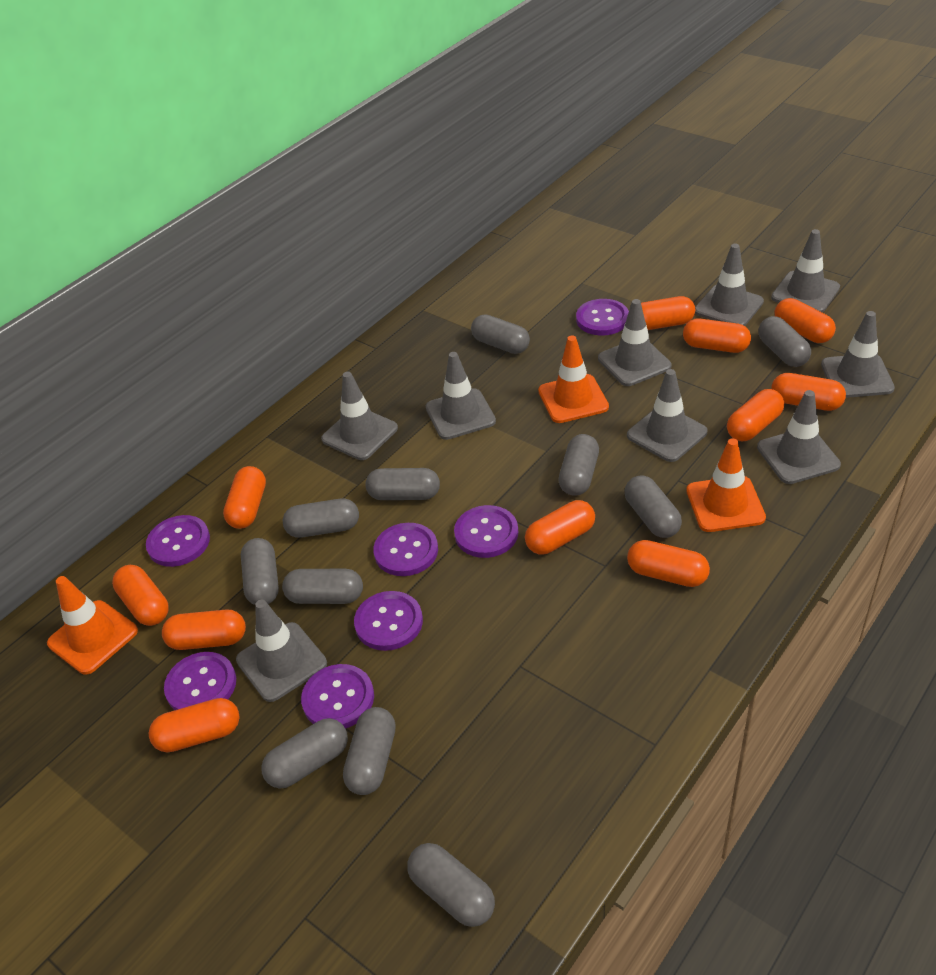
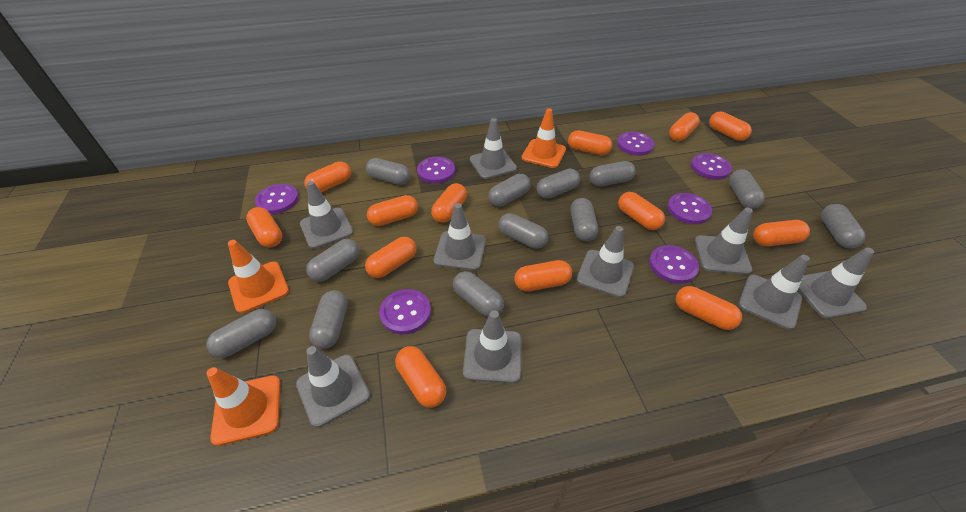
grey capsule: [241,538,279,605] [261,718,348,789] [282,569,363,604] [283,499,359,538] [343,707,396,795] [366,468,440,500] [407,843,495,927] [471,314,530,354] [558,434,599,496] [625,475,682,538] [758,316,811,367] = 11 -> [207,309,276,358] [306,239,360,282] [309,290,348,349] [366,158,410,185] [453,271,504,317] [488,174,531,207] [498,213,548,249] [537,169,580,199] [571,198,598,241] [590,161,636,186] [729,169,765,209] [821,204,866,248] = 12
orange capsule: [112,565,169,626] [149,698,240,752] [162,609,246,650] [223,466,266,529] [525,500,595,554] [627,540,710,587] [641,296,695,330] [683,318,751,353] [727,389,784,441] [771,373,846,411] [774,298,836,343] = 11 -> [246,207,282,248] [304,162,351,192] [365,237,417,278] [367,195,418,226] [395,346,446,408] [431,183,467,223] [514,260,572,292] [568,130,612,155] [618,192,665,230] [669,112,700,141] [676,286,742,330] [709,112,752,141] [753,220,810,246] = 13

